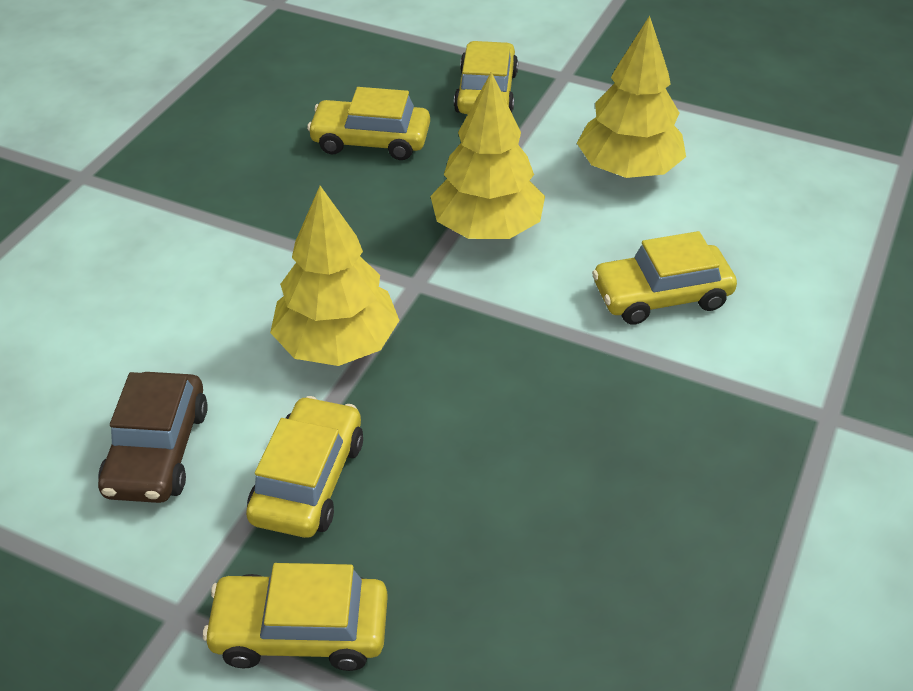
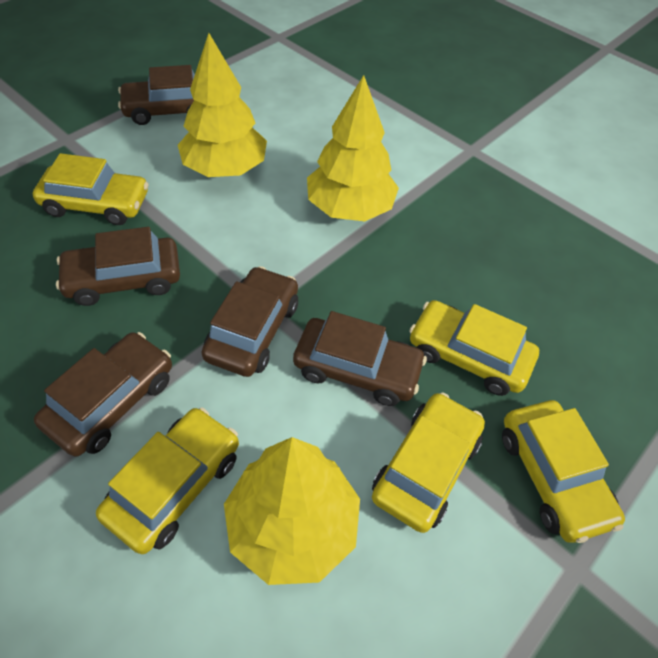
brown car: [98,372,208,503] = 1 -> [34,332,172,457] [56,227,180,306] [118,65,195,125] [201,266,298,377] [293,311,427,406] = 5

